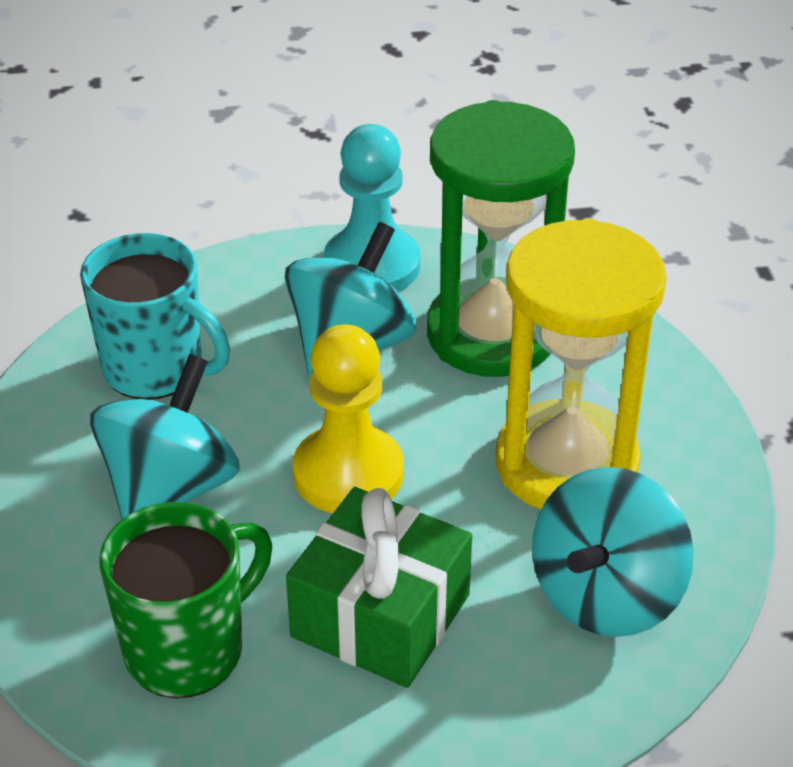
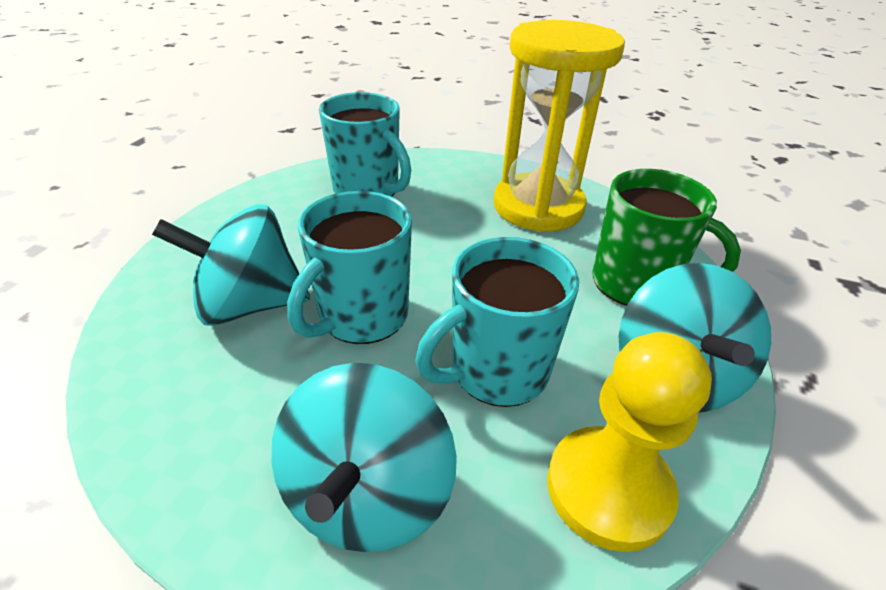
green gift: [286,487,472,688] = 1 -> none = 0
green hourglass: [427,100,575,377] = 1 -> none = 0
turquoise mug: [80,233,230,400] = 1 -> [287,191,412,344] [319,92,411,197] [415,237,579,407] = 3
turquoise pawn: [323,124,421,292] = 1 -> none = 0

